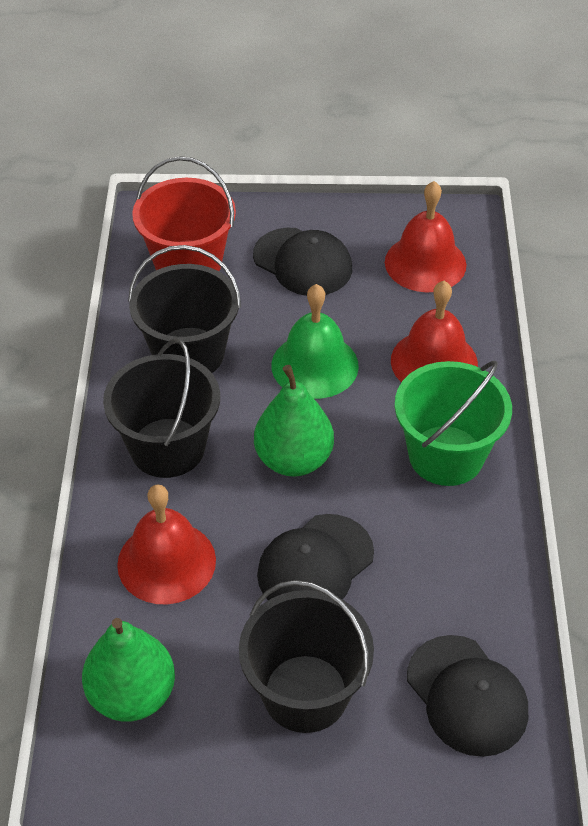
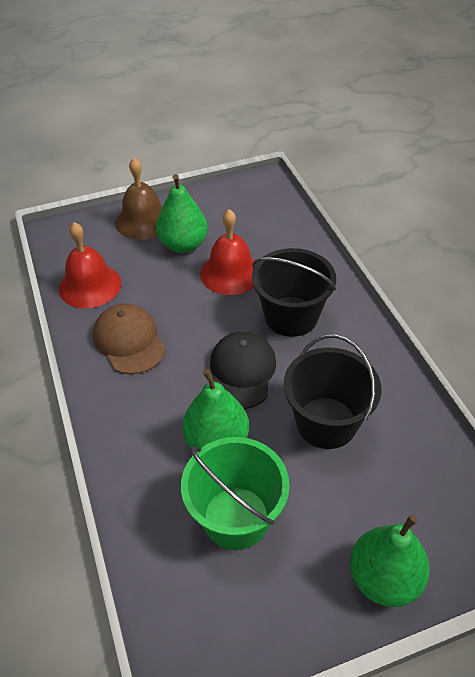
black bucket: [103,338,220,478] [128,245,241,373] [239,580,374,733] = 3 -> [252,248,336,337] [284,334,382,449] = 2
black cap: [253,228,352,296] [257,514,374,600] [407,635,528,757] = 3 -> [210,331,276,409] = 1
brown bell: none = 0 -> [115,158,162,240] = 1
brown cap: none = 0 -> [93,303,166,374] = 1
green bell: [271,284,359,399] = 1 -> none = 0
green pear: [82,618,175,722] [254,365,334,476] = 2 -> [156,174,208,253] [182,369,249,452] [350,515,430,607] = 3
red bell: [117,485,216,605] [385,181,466,292] [391,281,478,382] = 3 -> [59,222,121,308] [200,209,255,295] = 2
red bucket: [132,156,236,271] = 1 -> none = 0

